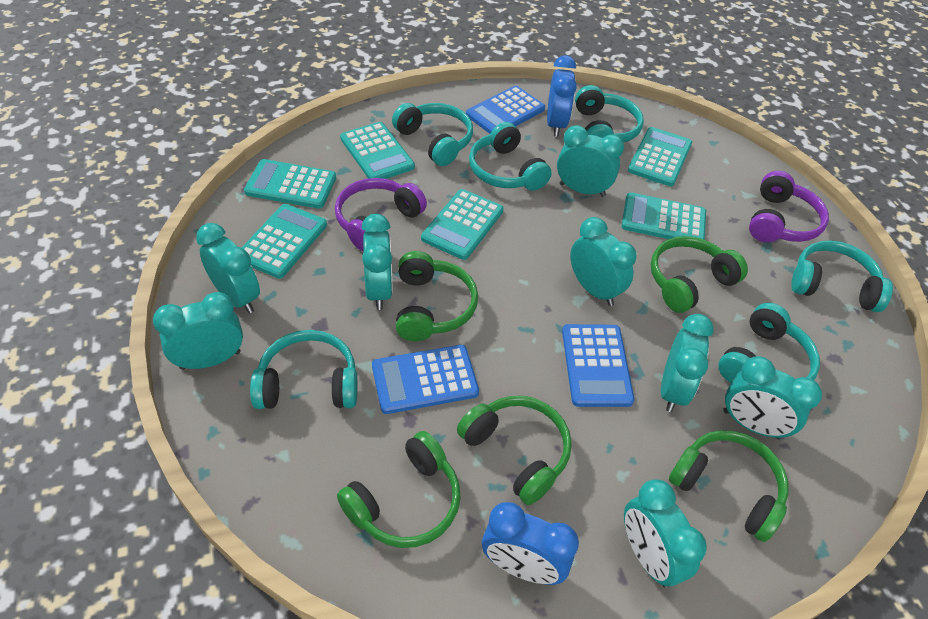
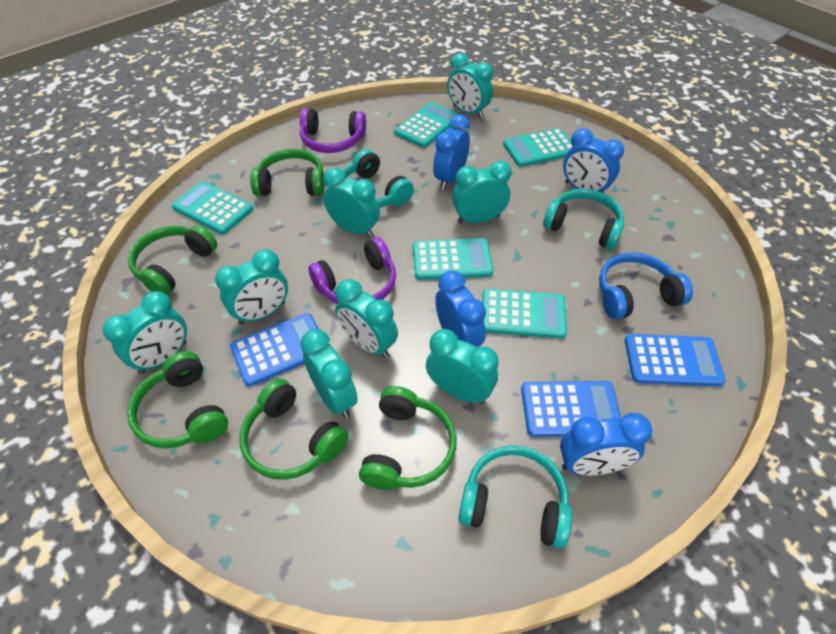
blue clock: [482,502,579,585] [547,55,577,137] = 2 -> [433,115,470,190] [435,270,486,347] [560,413,652,475] [563,128,624,193] = 4
blue headphones: none = 0 -> [599,252,693,320] = 1
turquoise calculator: [242,204,327,278] [244,159,336,209] [340,122,415,179] [421,189,504,260] [621,193,706,240] [628,127,692,186] = 6 -> [172,181,253,234] [394,102,459,148] [413,238,493,280] [482,289,567,339] [503,128,573,167] = 5
turquoise headphones: [250,330,357,409] [392,103,473,166] [469,122,552,191] [575,85,644,143] [718,303,820,383] [791,240,893,312] = 6 -> [343,149,414,208] [458,445,572,549] [543,189,624,250] = 3

